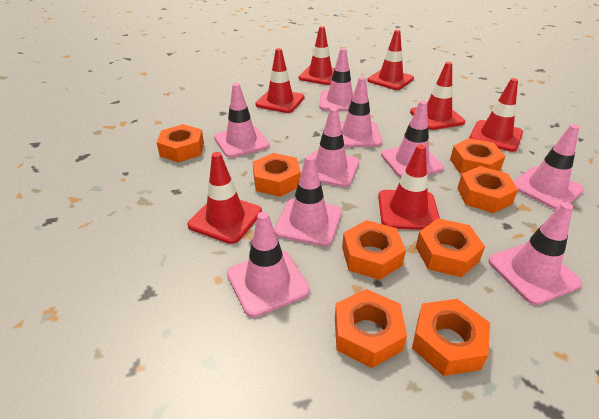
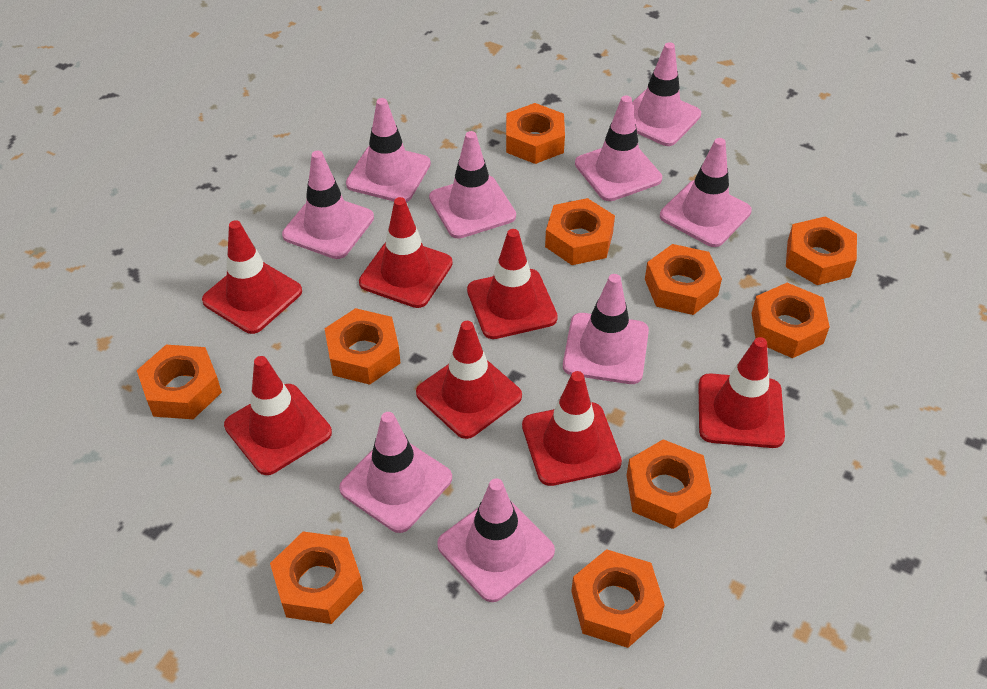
orange nut: [156,124,204,163] [253,153,301,197] [335,289,407,368] [342,220,406,280] [412,299,490,376] [416,218,485,277] [450,138,506,174] [458,166,518,213] = 8 -> [137,345,222,419] [270,531,363,624] [324,308,401,385] [506,103,565,164] [545,198,615,265] [571,549,665,648] [627,439,712,529] [645,244,722,315] [752,283,830,358] [786,217,857,285] = 10

